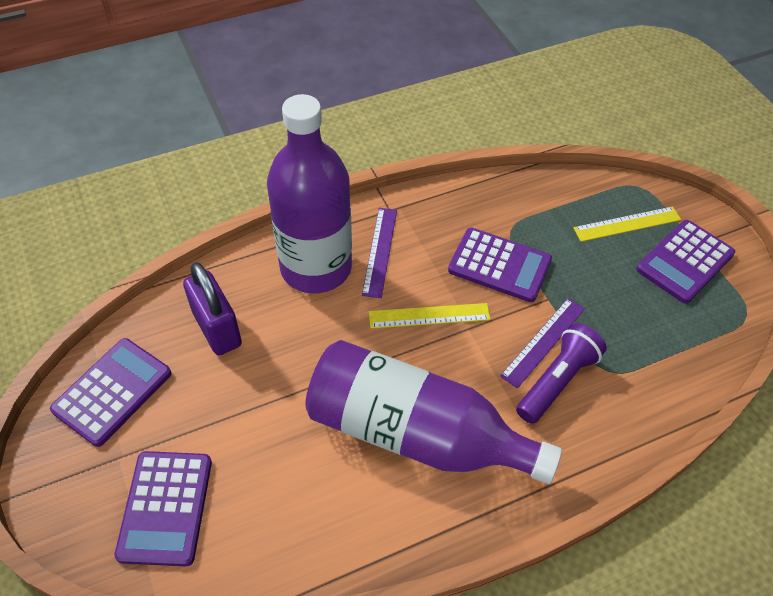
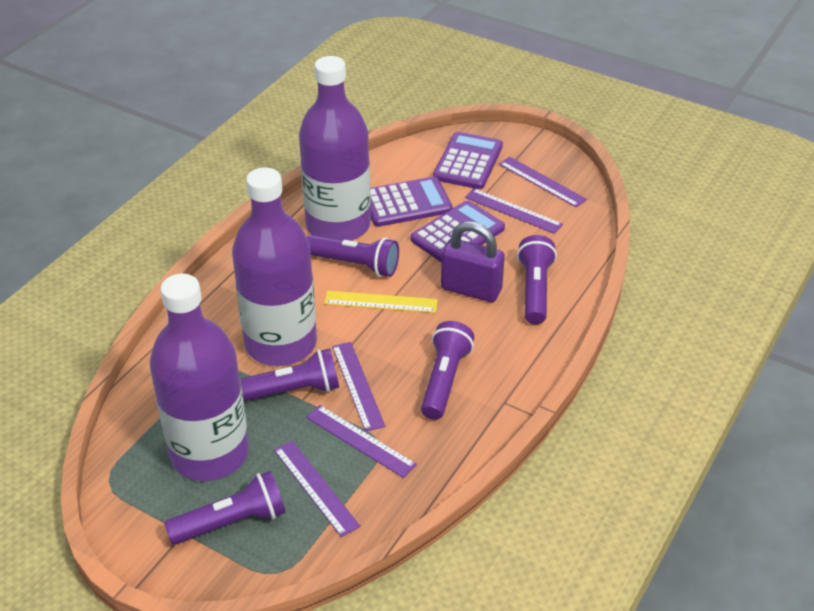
purple bottle: [267,94,352,293] [305,340,562,484] = 2 -> [150,274,249,481] [232,167,317,366] [299,56,371,241] = 3
purple calculator: [50,338,171,447] [114,451,212,566] [448,228,552,302] [636,220,735,304] = 4 -> [370,176,452,227] [411,200,505,263] [433,132,503,189] = 3
purple flashlight: [516,323,607,424] = 1 -> [164,471,286,545] [240,348,339,401] [307,235,399,277] [421,321,474,420] [517,235,557,324] = 5
purple ruler: [362,208,397,298] [500,298,585,388] = 2 -> [274,441,360,537] [306,405,417,478] [332,342,385,432] [465,188,563,234] [499,157,587,207] = 5
yellow ruler: [369,303,491,329] [573,206,681,242] = 2 -> [324,291,438,313] = 1

